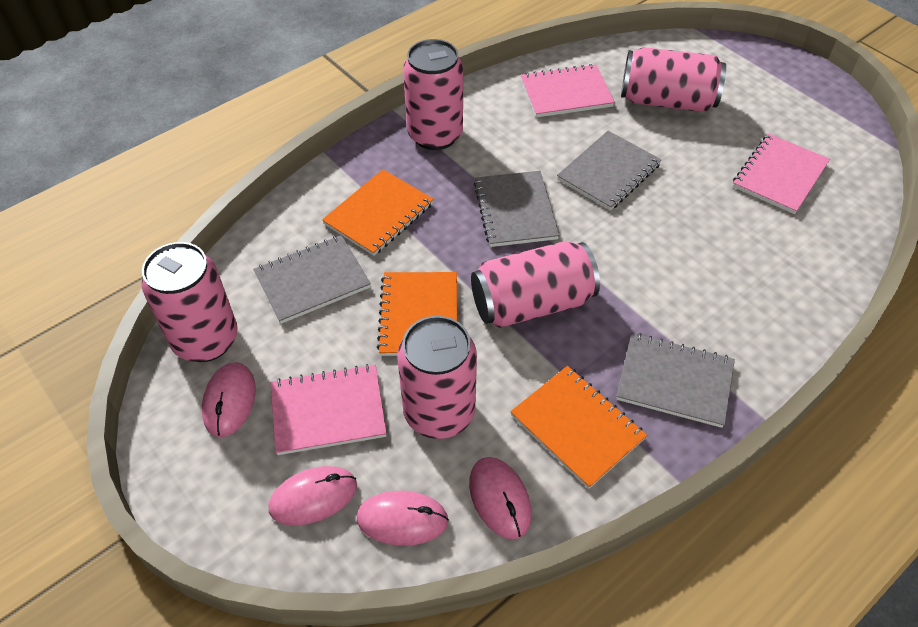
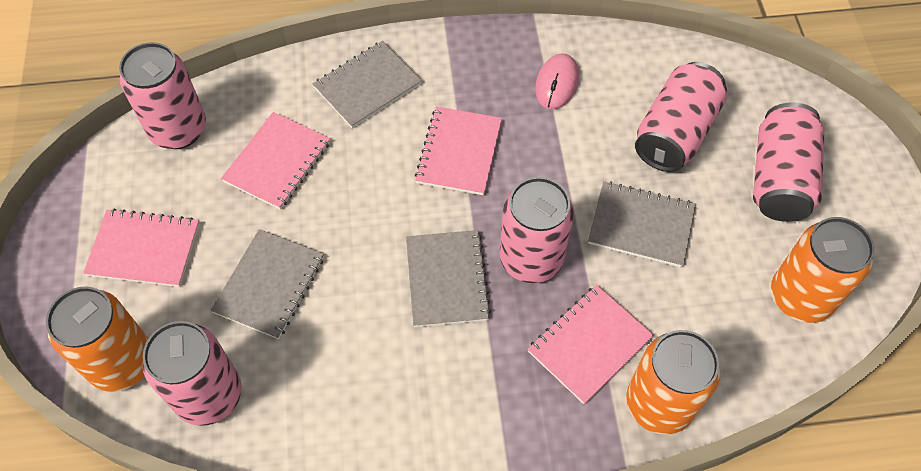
orange can: none = 0 -> [46,287,149,392] [626,330,721,434] [771,217,875,323] = 3
orange notebook: [322,169,434,256] [377,272,457,356] [510,366,647,489] = 3 -> none = 0
pink mouse: [202,362,256,437] [269,466,357,525] [357,491,449,546] [469,457,532,539] = 4 -> [535,53,579,110] = 1
pink notebook: [270,364,387,455] [521,64,615,118] [733,134,830,214] = 3 -> [83,208,199,287] [221,112,330,210] [415,106,502,195] [528,285,654,404] = 4

